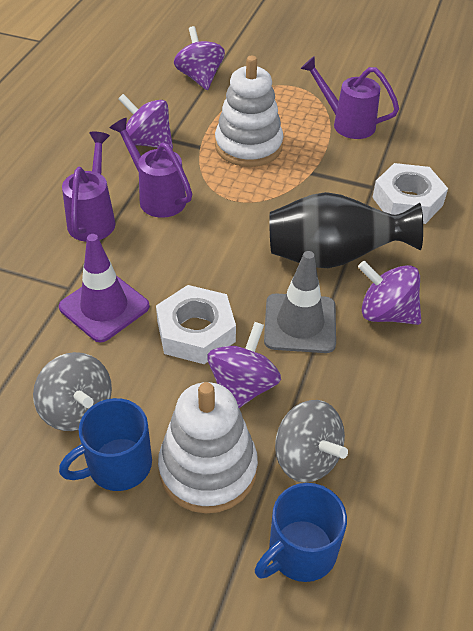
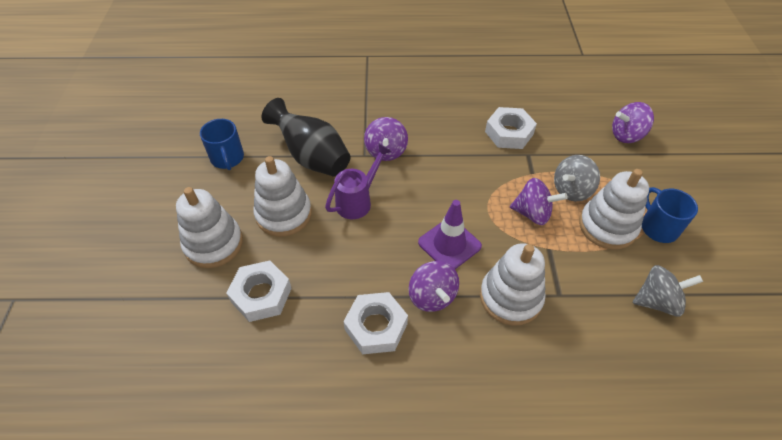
grey traffic cone: [264,251,336,353] = 1 -> none = 0
purple watering can: [62,132,116,242] [110,118,192,218] [300,56,399,139] = 3 -> [325,143,391,219] = 1
white nut: [156,285,236,364] [372,163,448,224] = 2 -> [226,260,292,322] [343,292,408,354] [485,107,537,149] = 3
white stacking toy: [158,382,258,513] [215,56,283,167] = 2 -> [176,187,243,268] [253,156,312,237] [480,243,546,326] [579,169,649,250] = 4

